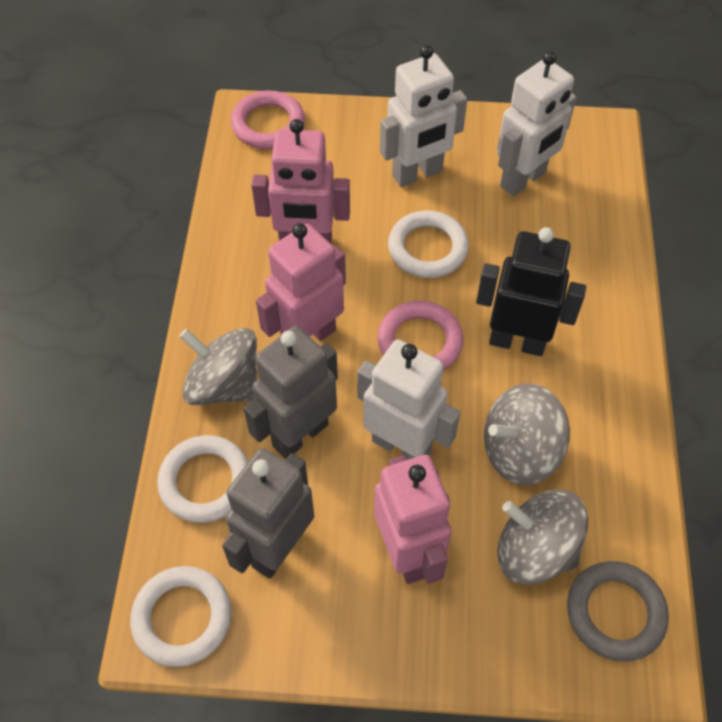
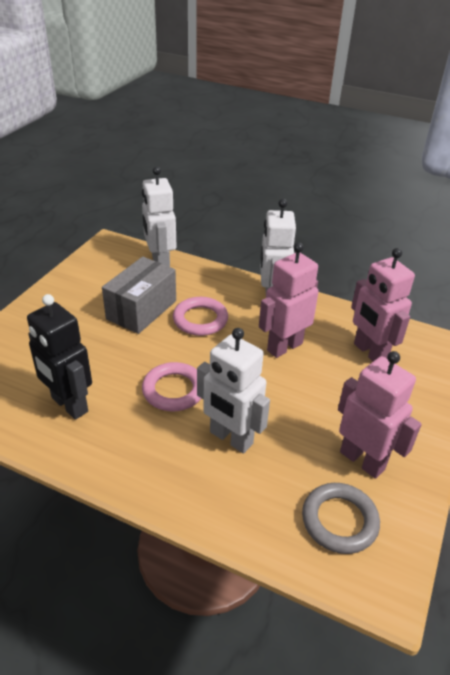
grey box: none = 0 -> [102,257,176,334] = 1
grey robot: [222,448,314,578] [244,326,338,459] = 2 -> none = 0
grey spinning top: [179,328,257,405] [484,383,570,485] [497,490,588,585] = 3 -> none = 0
white ring: [130,566,231,667] [157,435,248,523] [388,211,469,278] = 3 -> none = 0

